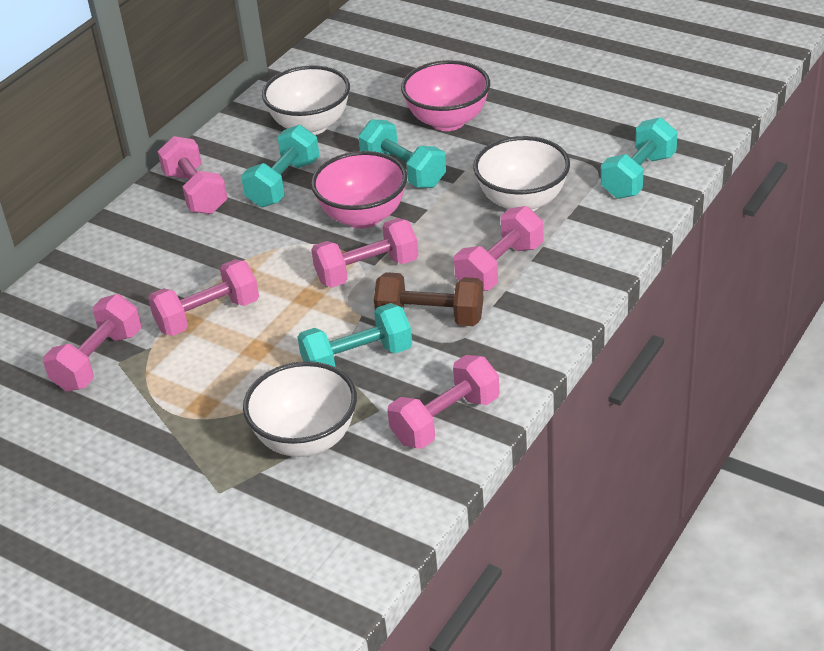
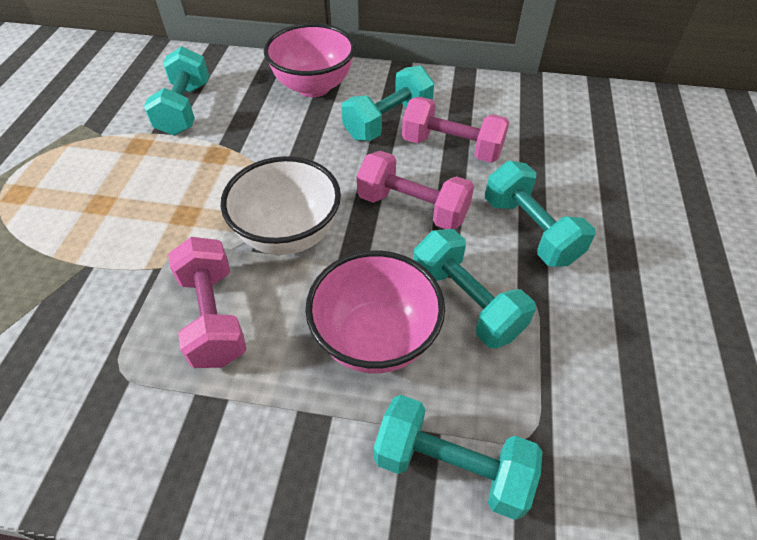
brown dumbbell: [374,272,483,326] = 1 -> none = 0
pink dumbbell: [43,294,141,391] [148,259,259,336] [158,136,228,214] [311,218,418,288] [387,355,499,449] [454,206,544,291] = 6 -> [168,237,247,368] [357,151,474,230] [402,97,509,163] = 3
turquoise dumbbell: [241,125,320,207] [298,303,412,367] [358,119,446,188] [601,117,678,199] = 4 -> [144,46,209,136] [341,66,434,141] [374,395,542,520] [413,229,536,349] [485,161,595,267] = 5
white bowl: [243,361,357,457] [262,65,350,135] [473,136,570,211] = 3 -> [221,156,341,255] = 1

